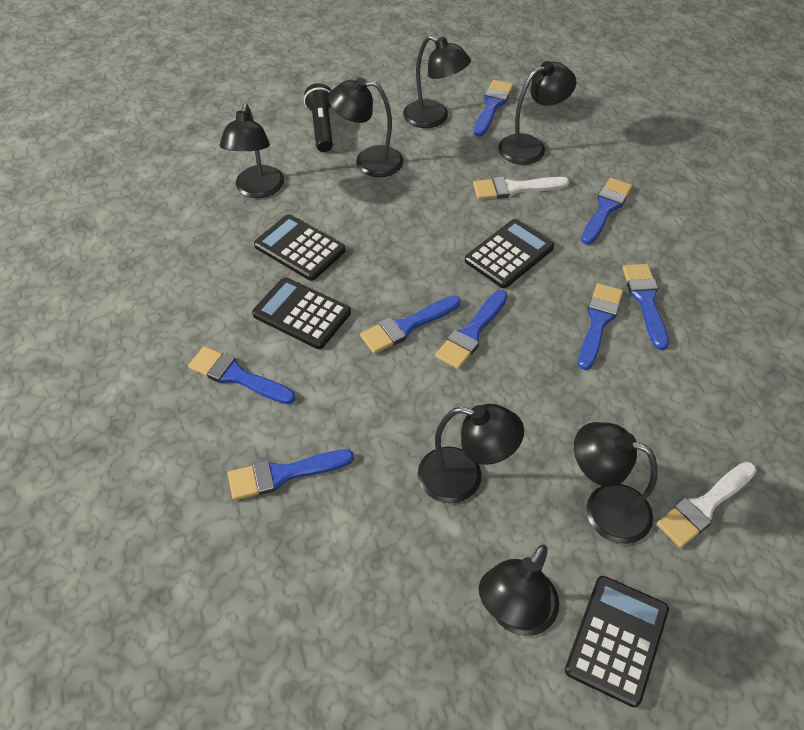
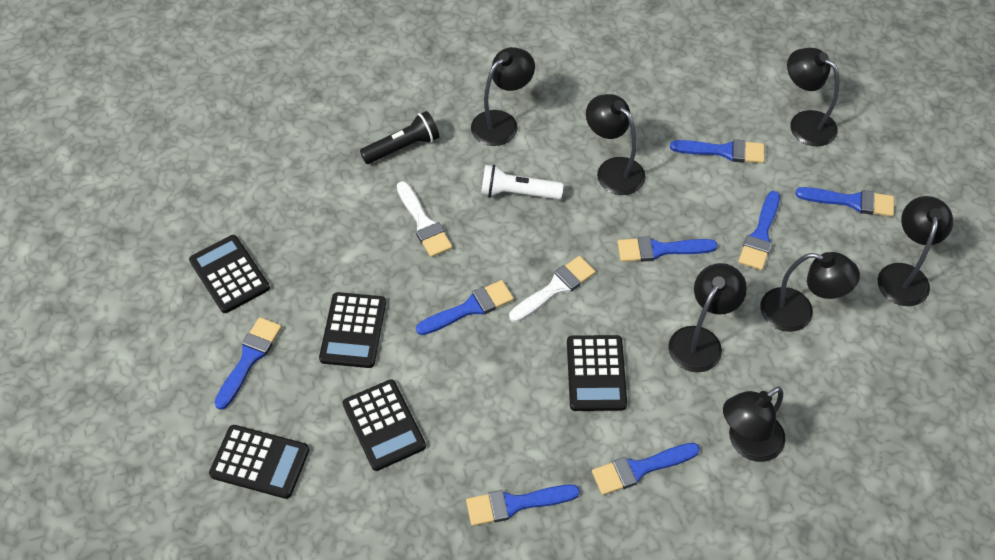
black calculator: [252,277,351,349] [254,214,346,281] [465,219,554,288] [565,576,669,707] = 4 -> [189,235,270,313] [209,425,309,499] [319,292,386,368] [342,379,426,471] [567,335,627,411] = 5
white flashlight: none = 0 -> [481,165,564,200] = 1

